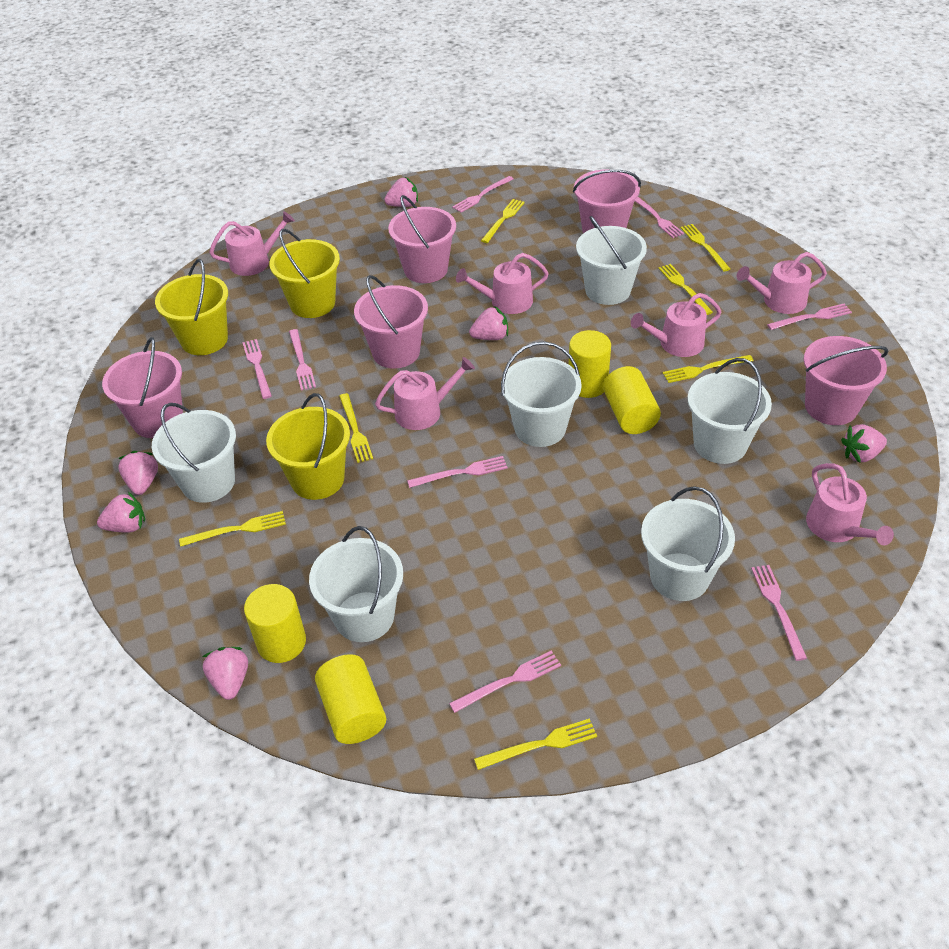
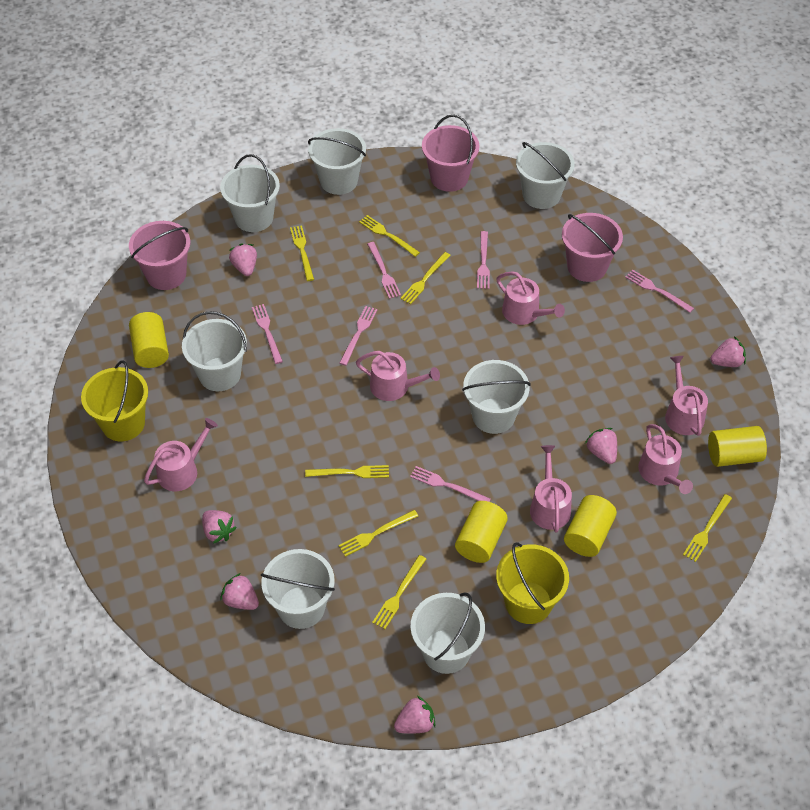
pink bucket: [102,337,183,438] [354,275,428,369] [388,195,456,283] [573,170,641,233] [804,336,888,425] = 5 -> [129,221,190,290] [422,115,480,192] [562,213,623,282] = 3
pink fork: [242,339,272,399] [289,329,316,391] [407,456,508,488] [449,651,561,713] [452,176,513,213] [635,197,684,238] [751,565,807,661] [767,304,852,330] = 8 -> [252,304,283,364] [339,306,377,366] [367,242,401,299] [410,466,491,502] [477,231,490,289] [625,270,694,313] = 6
white bucket: [152,403,236,503] [309,526,403,642] [501,341,582,447] [576,216,647,305] [641,486,735,601] [688,358,772,464] = 6 -> [182,311,247,391] [220,154,280,232] [261,549,335,629] [308,128,366,195] [410,592,485,674] [462,360,531,434] [516,142,575,209] = 7
yellow bucket: [155,259,228,355] [266,393,350,500] [269,229,340,318] = 3 -> [81,361,148,441] [496,543,569,624] = 2

